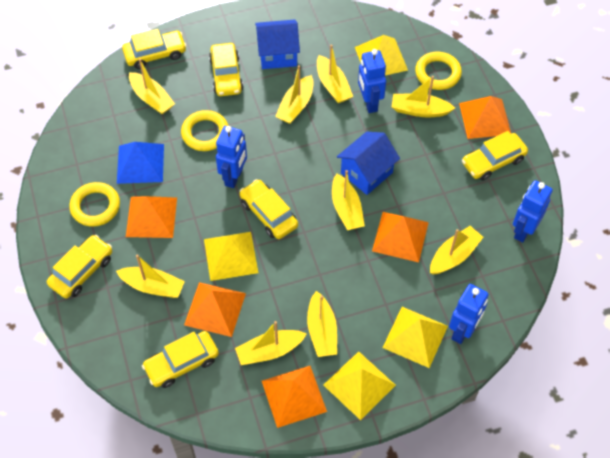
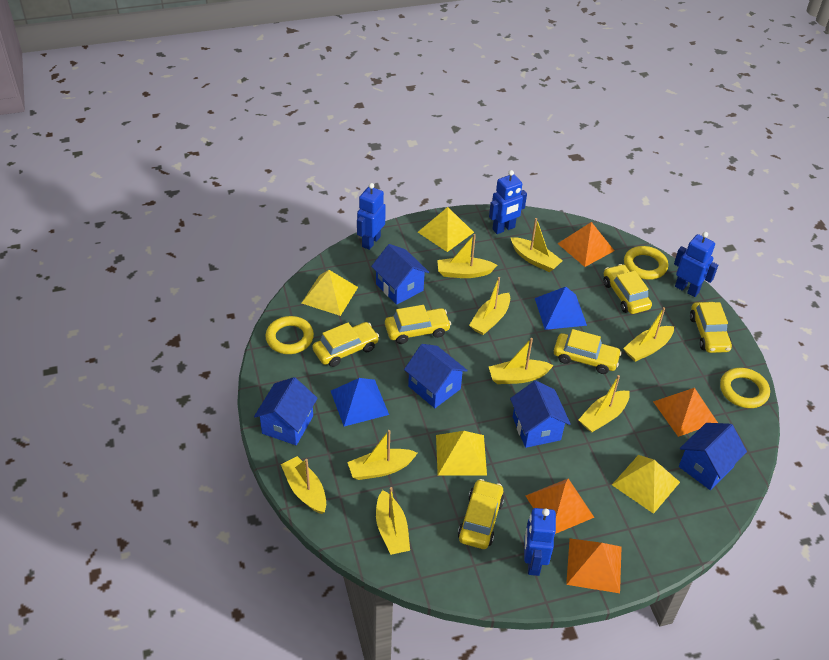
blue house: [255,19,300,69] [337,132,400,195] = 2 -> [254,377,318,445] [371,244,429,305] [404,344,468,408] [510,381,571,448] [679,423,747,490] = 5
blue pyramid: [117,142,164,184] = 1 -> [331,378,389,426] [535,287,587,330] = 2
orange pyramid: [126,196,177,238] [184,282,246,337] [262,366,327,428] [372,212,429,262] [459,96,511,139] = 5 -> [526,479,595,534] [557,222,614,267] [566,538,622,593] [653,388,718,437] = 4

